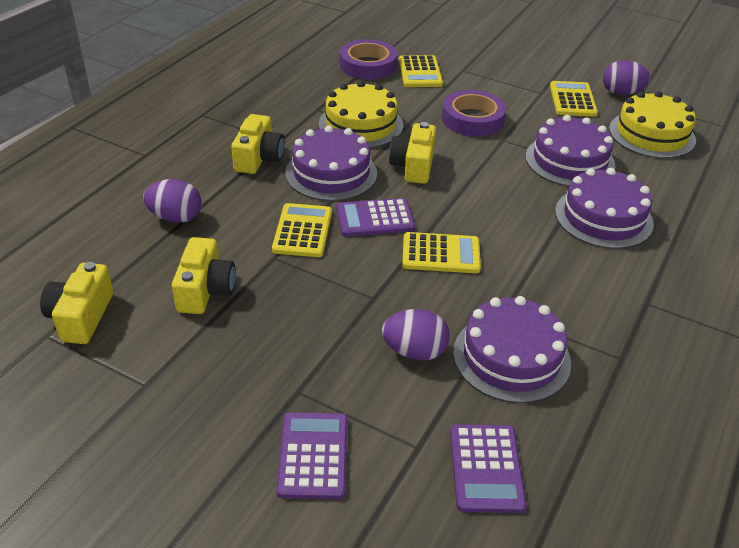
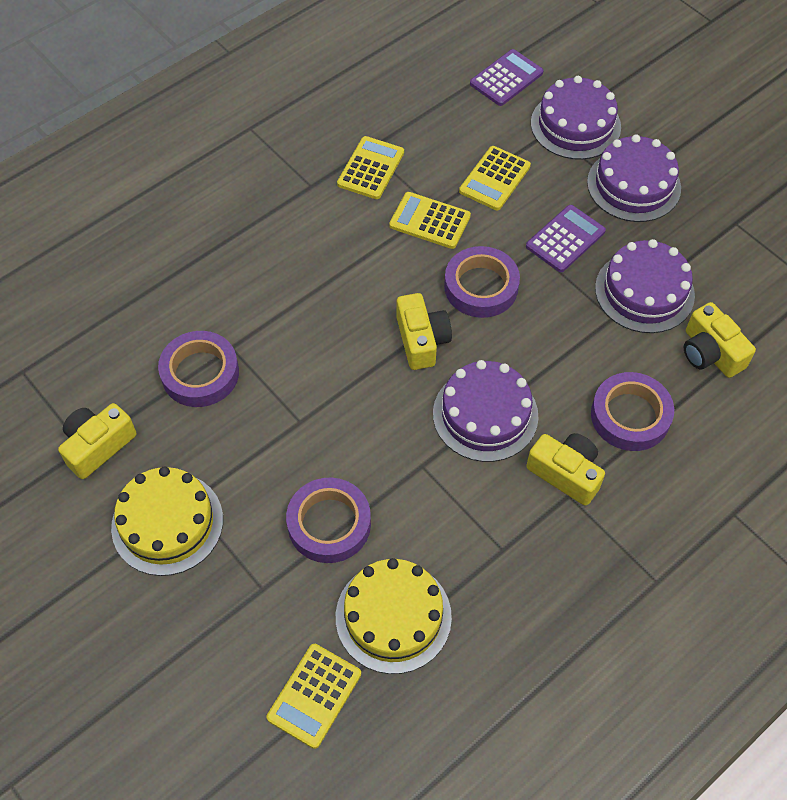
purple calculator: [276,412,347,499] [336,198,415,237] [450,424,527,513] = 3 -> [470,49,544,106] [526,205,606,272] = 2
purple egg: [143,179,201,223] [382,309,450,361] [603,60,650,95] = 3 -> none = 0
purple tape: [340,39,397,80] [442,90,506,136] = 2 -> [158,331,239,407] [286,478,371,563] [444,246,520,318] [591,372,674,451] = 4

